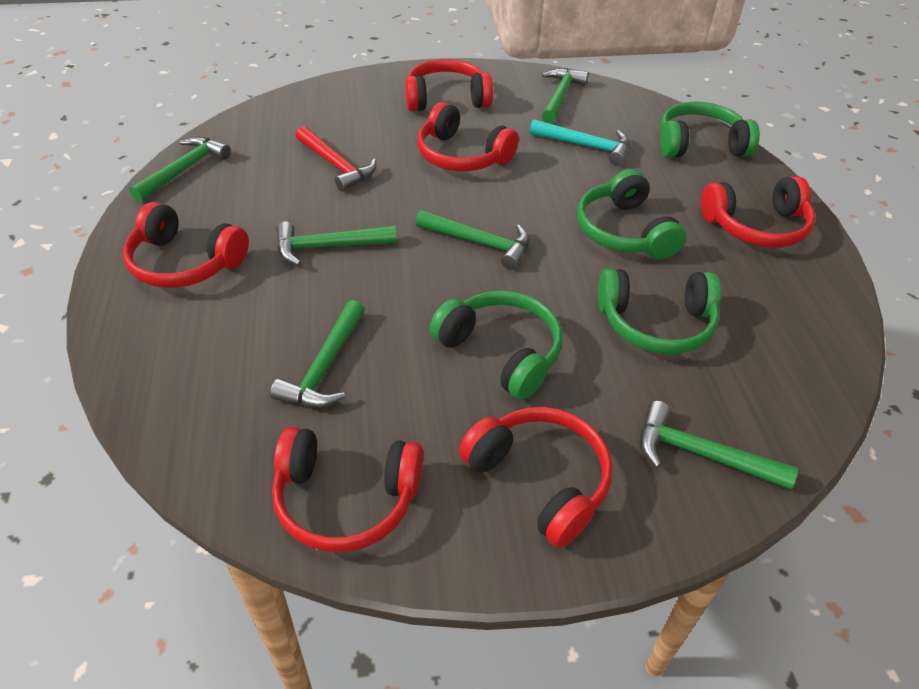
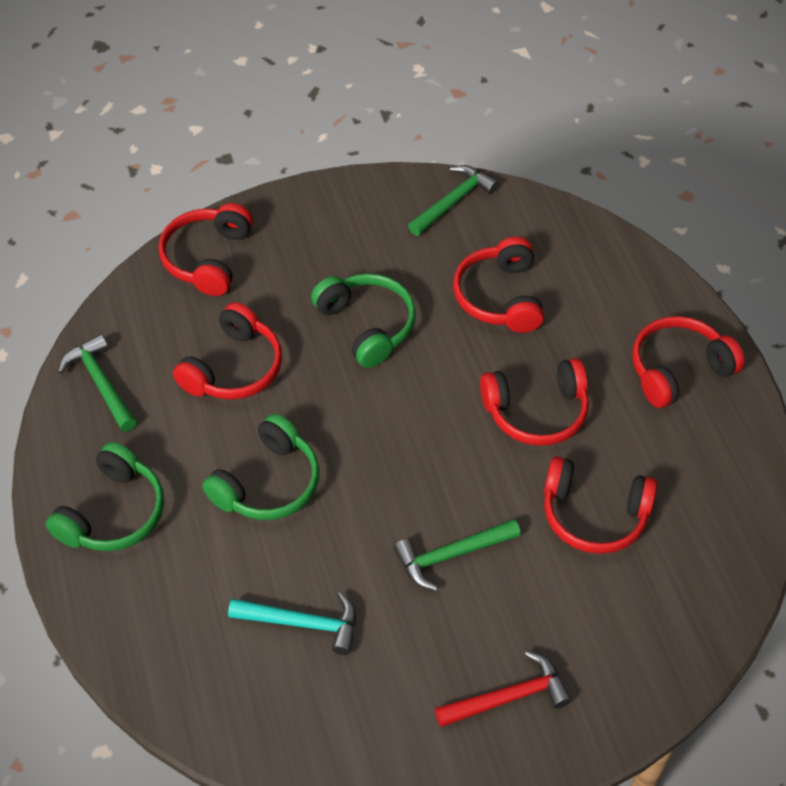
green hammer: [129,136,231,202] [270,300,365,408] [276,221,397,266] [415,210,529,270] [542,68,589,123] [640,401,798,490] = 6 -> [58,334,137,432] [394,519,521,591] [408,165,499,236] = 3
green headphones: [429,290,562,400] [577,169,686,259] [598,269,721,354] [660,102,760,158] = 4 -> [45,442,164,551] [202,414,319,520] [311,274,416,368] = 3

